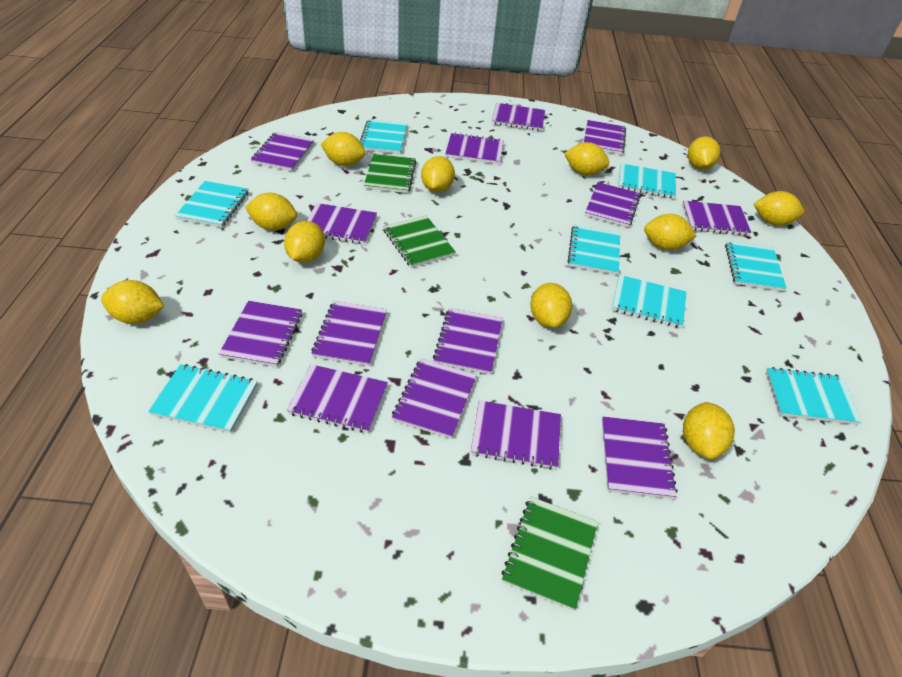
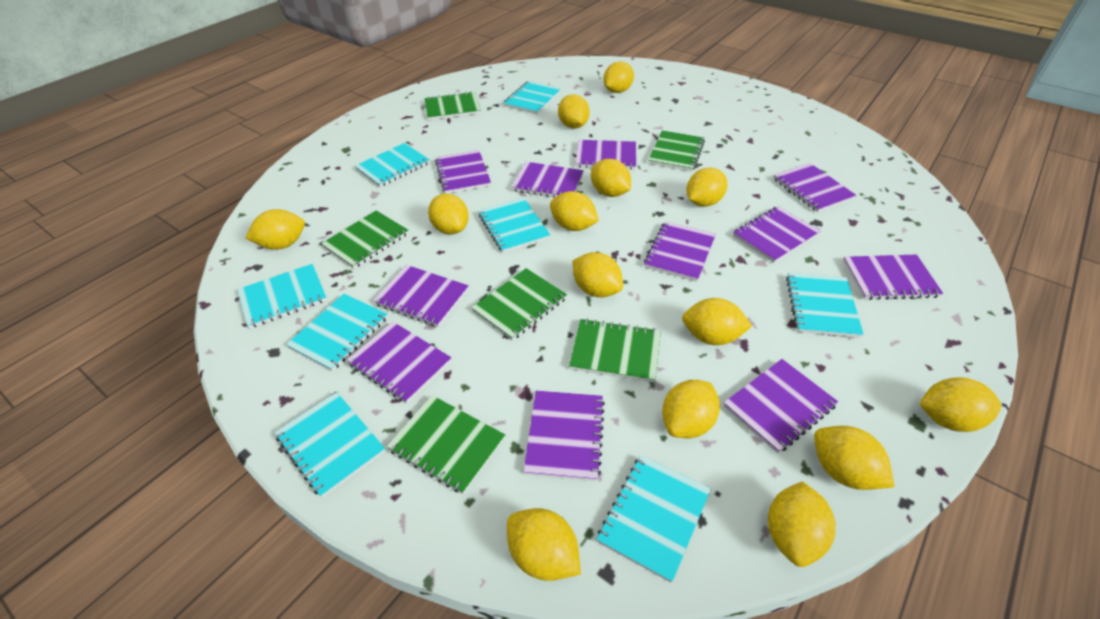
green notebook: [364,154,416,193] [383,216,456,268] [501,497,598,611] = 3 -> [321,210,409,269] [387,395,505,494] [424,91,481,120] [471,268,567,341] [569,319,661,382] [648,130,705,171] = 6
purple notebook: [219,301,303,367] [251,132,314,171] [287,364,388,433] [307,203,377,244] [311,301,387,366] [392,359,477,439] [433,308,503,374] [445,133,504,164] [471,400,561,469] [492,103,545,131] [584,120,626,155] [585,182,640,227] [602,416,677,499] [682,200,751,236] = 14 -> [347,322,451,403] [373,265,469,327] [435,150,491,194] [511,162,584,198] [523,391,605,481] [575,140,636,170] [644,221,716,282] [723,359,838,453] [733,206,820,263] [773,163,856,212] [843,255,943,300] = 11
yellow lemon: [101,280,164,324] [245,193,297,231] [284,221,325,263] [321,132,365,166] [421,156,455,193] [530,283,572,328] [564,142,609,175] [644,214,697,250] [683,402,735,459] [688,137,720,170] [754,191,804,226] = 11 -> [245,209,305,250] [428,194,469,235] [507,508,581,581] [550,191,599,231] [558,94,590,129] [573,252,623,297] [591,159,631,197] [603,61,634,93] [662,380,720,438] [682,298,752,345] [686,168,727,207] [768,481,836,567] [814,426,895,490] [919,377,1001,432] = 14

